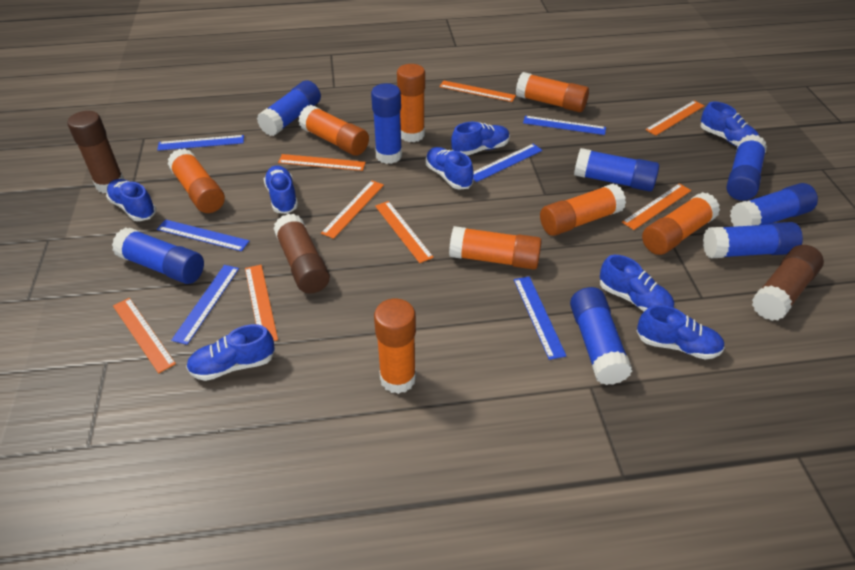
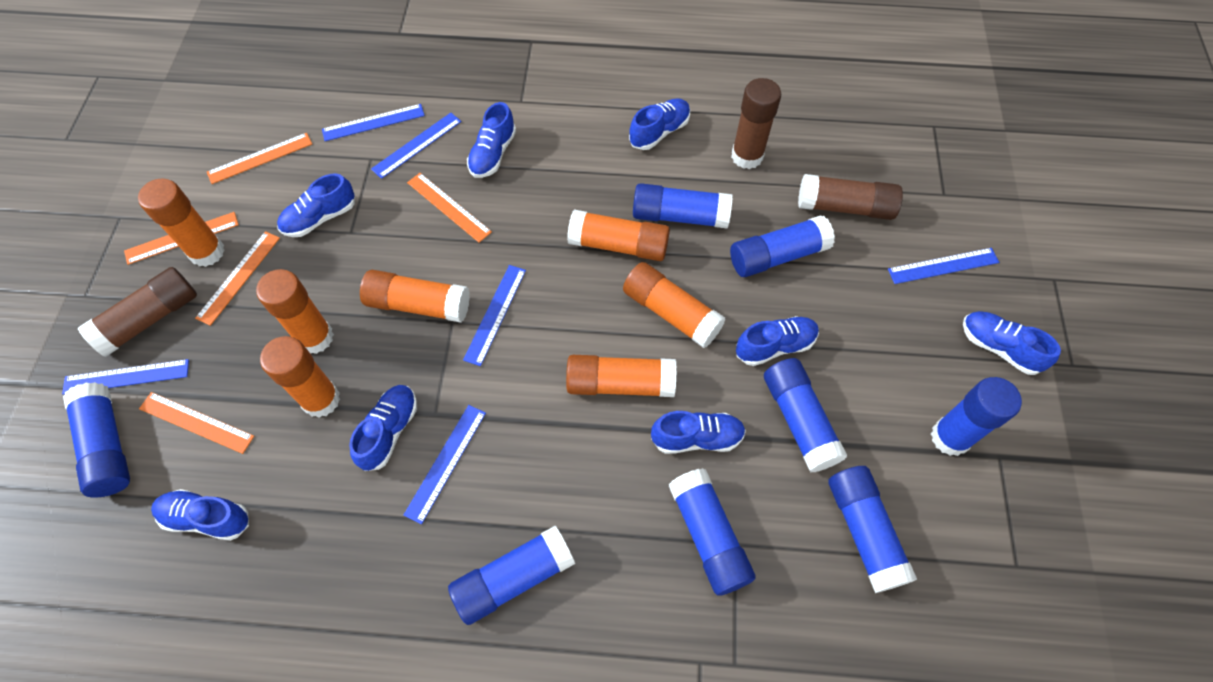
orange glue stick: [167,148,225,213] [298,105,369,155] [374,298,416,394] [397,64,425,142] [449,226,542,270] [516,72,589,112] [540,183,626,236] [642,192,720,255] = 8 -> [138,178,225,267] [256,269,334,354] [260,336,340,418] [360,270,470,323] [566,355,676,397] [567,210,670,261] [623,262,726,348] = 7
orange ruler: [113,298,176,373] [245,265,278,341] [278,154,366,171] [321,180,384,239] [375,201,434,263] [439,81,516,102] [622,183,691,230] [645,101,704,136] = 8 -> [124,212,239,265] [139,392,254,454] [195,231,280,326] [207,133,312,184] [407,173,492,243] = 5

